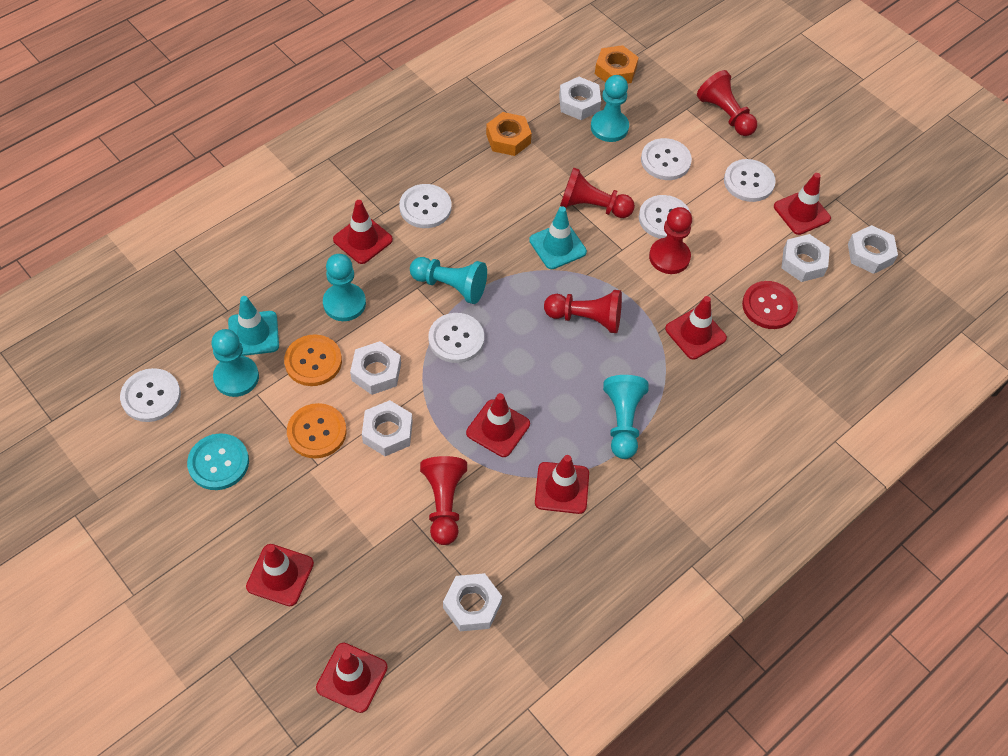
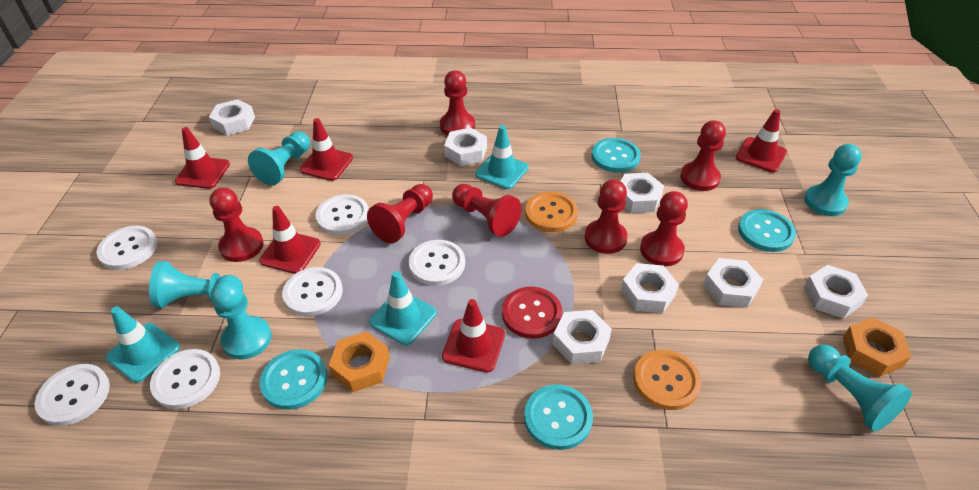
red pawn: [420,456,467,545] [544,290,622,333] [560,167,635,218] [649,207,692,274] [697,70,757,136] = 5 -> [210,187,264,262] [367,184,433,243] [440,70,475,135] [452,184,522,237] [585,179,628,254] [640,191,688,266] [680,120,726,191] = 7
red traffic cone: [246,544,314,606] [316,643,388,713] [333,200,393,264] [466,393,530,457] [535,455,589,514] [665,296,727,360] [774,173,831,235] = 7 -> [175,127,230,189] [259,206,321,274] [300,118,353,181] [442,299,505,372] [736,109,787,172] = 5
turquoise button: [187,433,249,490] = 1 -> [260,349,327,410] [524,384,593,450] [591,138,641,173] [738,209,796,252] = 4
turquoise traffic cone: [228,296,279,356] [529,206,587,269] = 2 -> [106,307,180,383] [369,271,437,345] [475,125,529,189] = 3
white nut: [350,341,401,395] [362,400,413,456] [443,573,502,631] [559,77,601,120] [781,234,830,282] [848,225,898,274] = 6 -> [209,99,255,135] [444,128,487,166] [553,310,612,364] [621,173,664,213] [621,263,679,313] [703,258,763,308] [804,265,868,319] = 7

